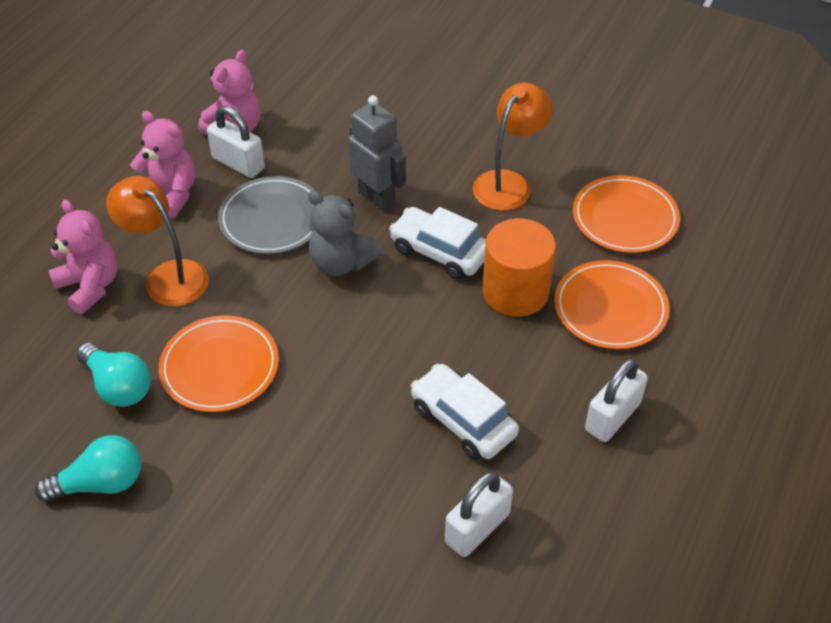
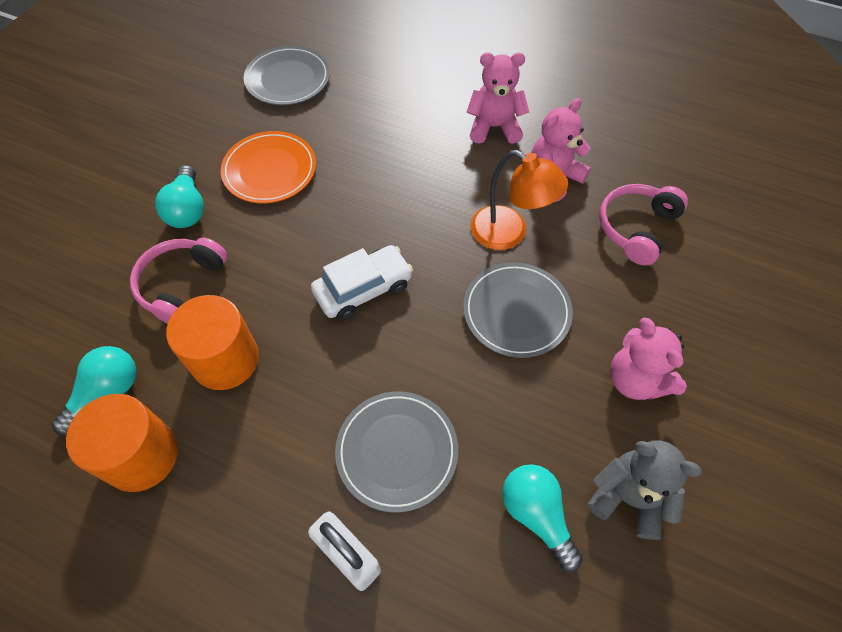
grey plate: [218,176,316,254] = 1 -> [244,46,330,105] [335,392,458,513] [463,262,573,358] = 3
grey robot: [348,95,406,212] = 1 -> none = 0
orange cylinder: [483,218,556,317] = 1 -> [66,394,178,492] [166,295,259,390] = 2
orange lamp: [106,176,209,306] [473,82,553,211] = 2 -> [470,150,568,250] = 1
orange plate: [159,316,279,412] [554,260,670,349] [573,175,680,253] = 3 -> [221,131,316,203] = 1
pink headphones: none = 0 -> [130,237,228,324] [599,184,688,266] = 2
turquoise light bulb: [35,435,141,502] [77,343,151,407] = 2 -> [51,346,136,436] [155,165,204,228] [502,464,583,572] = 3
white car: [389,207,486,280] [411,364,519,460] = 2 -> [311,245,413,321] = 1
white padlock: [207,106,265,178] [445,471,513,557] [585,358,648,442] = 3 -> [308,511,381,591] = 1

